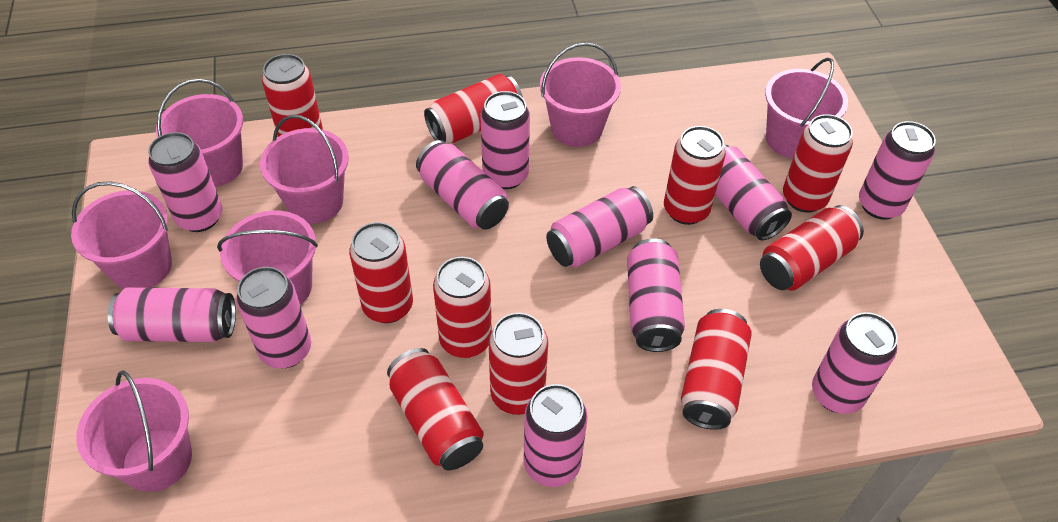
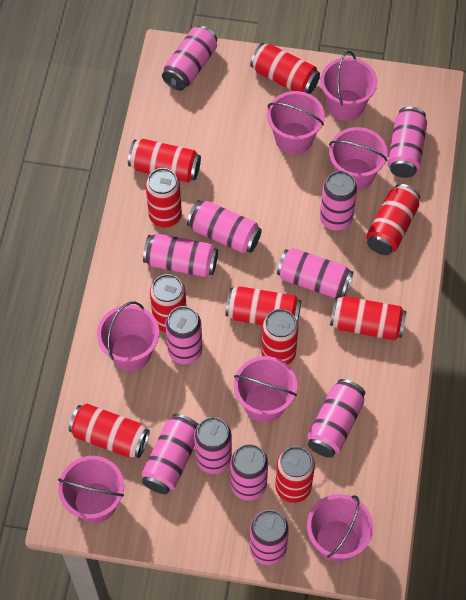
pink can: [108,287,236,342] [148,132,222,232] [236,267,311,368] [416,140,509,229] [481,91,530,189] [523,384,588,487] [546,186,653,267] [627,239,685,352] [715,145,792,240] [812,312,898,414] [859,121,936,220] = 11 -> [141,414,199,494] [143,234,218,277] [162,26,217,91] [165,306,203,364] [187,200,262,254] [194,417,232,474] [230,444,268,500] [250,510,289,565] [277,248,353,298] [307,379,365,458] [320,171,357,231] [388,107,427,178] = 12

